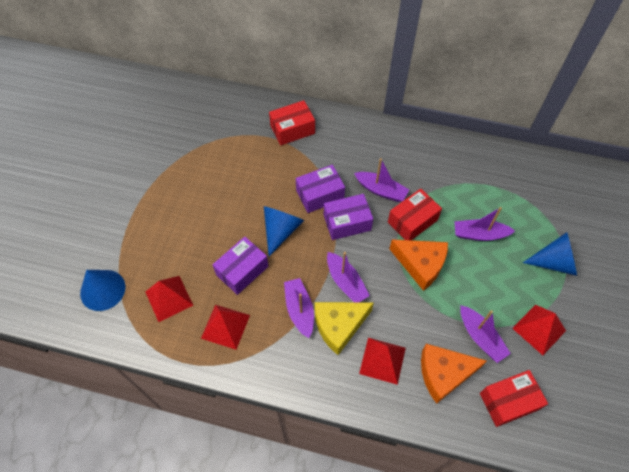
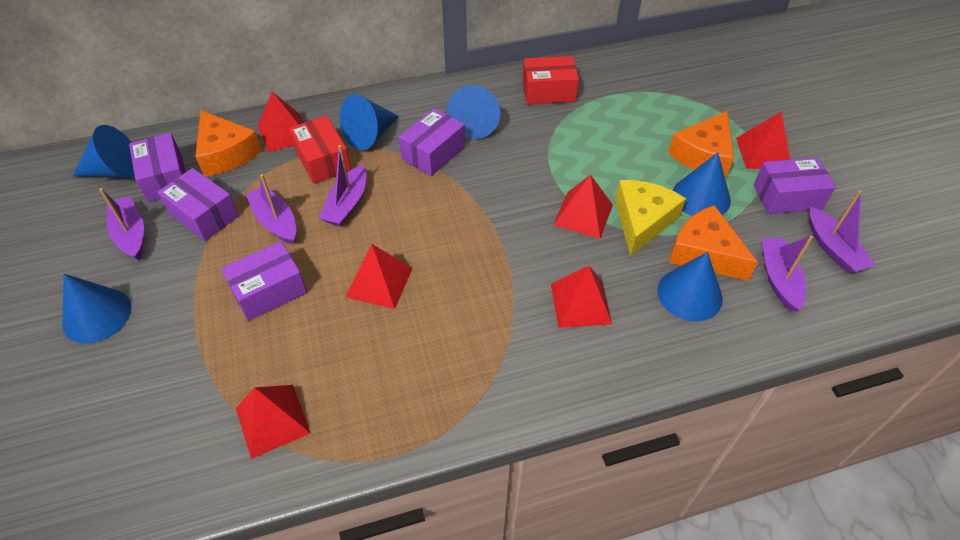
blue cone: [80,270,125,311] [264,206,304,256] [523,232,577,276] = 3 -> [62,274,131,344] [72,125,135,178] [340,95,399,150] [447,85,500,139] [657,252,723,321] [673,153,731,216] = 6
orange cheese: [390,239,448,291] [421,344,487,404] = 2 -> [195,110,262,177] [668,111,734,178] [669,205,758,281] = 3
purple box: [213,237,269,295] [296,165,345,213] [324,194,373,240] = 3 -> [129,133,186,202] [158,168,239,241] [221,241,307,321] [399,108,465,176] [754,157,836,214] = 5
red box: [269,100,315,145] [388,189,442,240] [480,370,548,427] = 3 -> [289,116,351,184] [522,56,579,104] = 2
red pyramid: [146,276,193,322] [201,305,250,350] [359,338,406,385] [512,305,566,355] = 4 -> [236,385,311,459] [258,92,304,153] [346,244,413,309] [551,266,612,328] [553,174,613,239] [736,112,790,169] = 6

